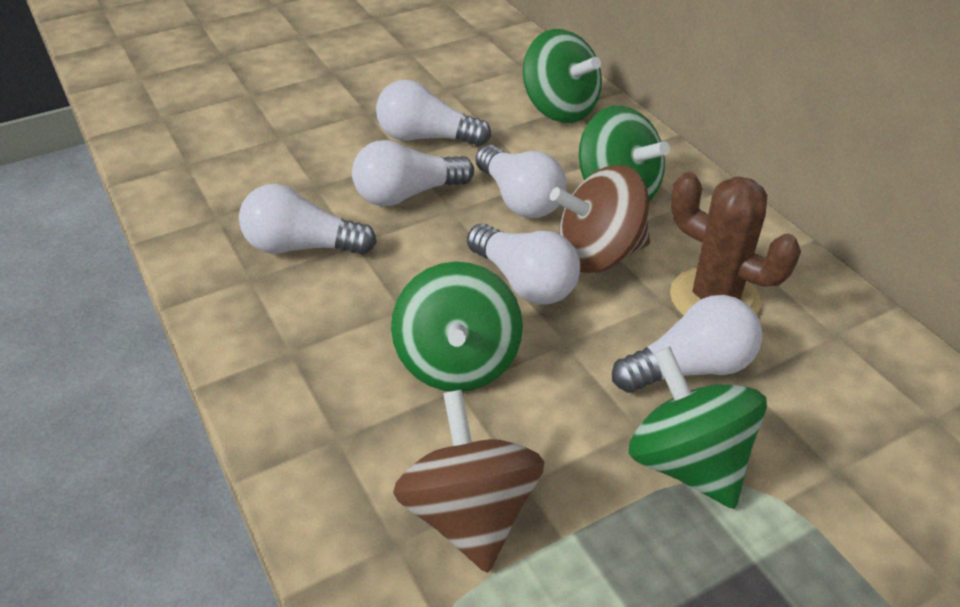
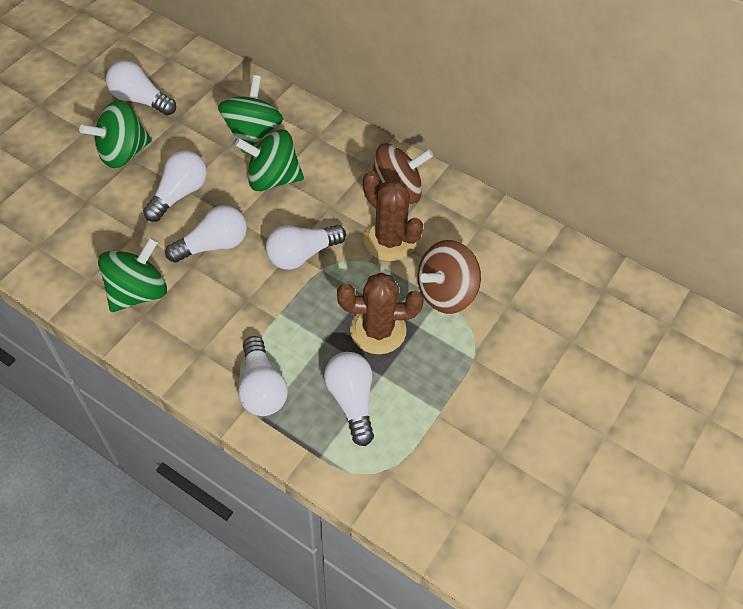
brown cactus: [670,172,801,316] = 1 -> [337,272,424,354] [363,171,423,261] = 2

